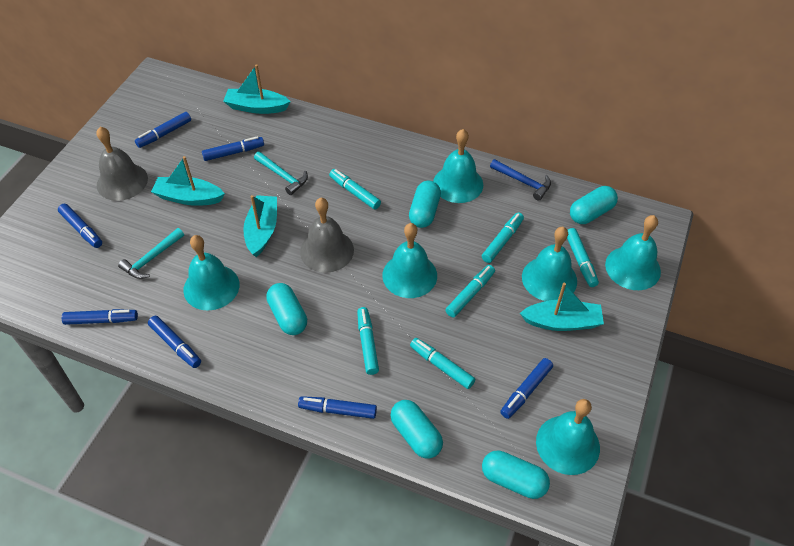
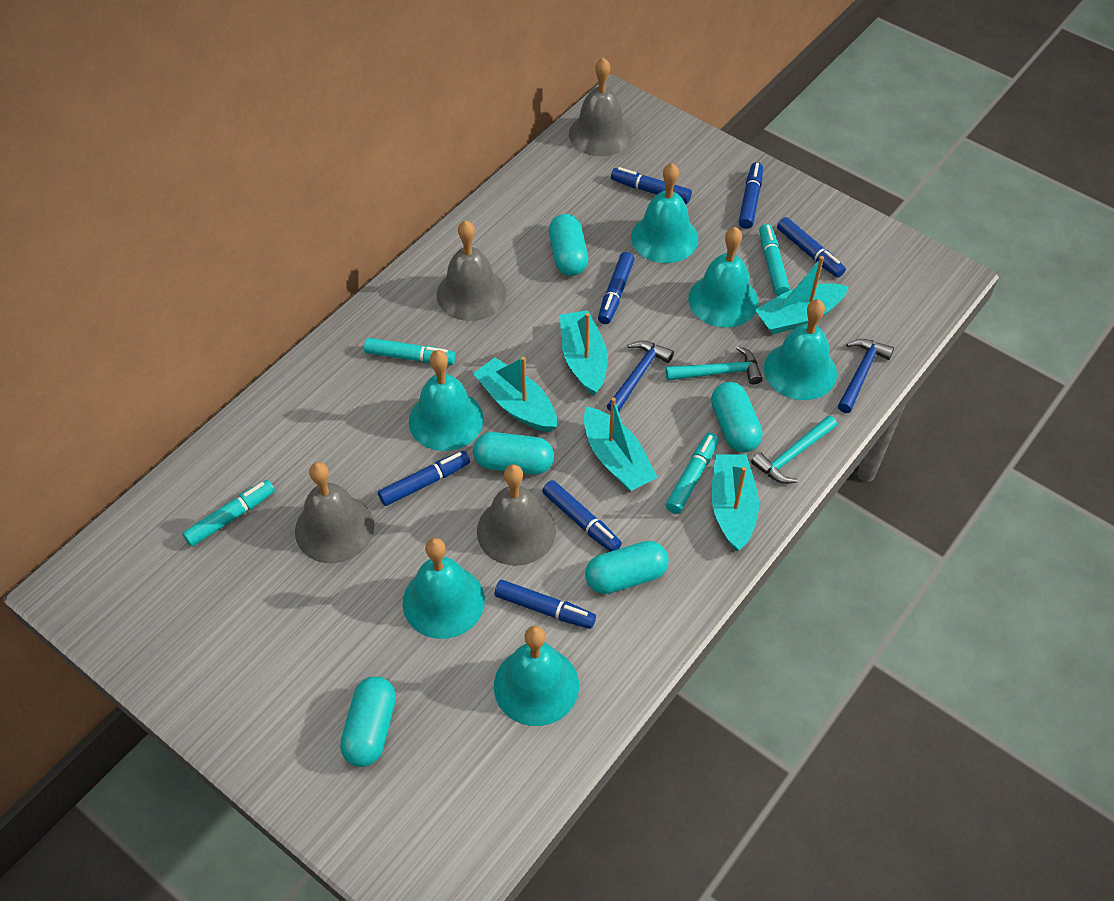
blue hammer: [490,159,551,201] = 1 -> [607,340,674,412] [838,339,894,413] = 2
grey bell: [97,127,148,201] [300,198,354,273] = 2 -> [295,462,374,563] [437,220,506,321] [477,464,556,566] [569,58,632,156] = 4
turquoise boat: [151,156,225,206] [223,64,291,114] [243,195,277,257] [520,283,604,331] = 4 -> [473,357,557,432] [560,310,608,396] [584,397,658,492] [711,455,759,551] [755,256,849,335] = 5
turquoise marker: [329,169,381,210] [357,307,379,375] [410,338,475,389] [446,265,495,318] [482,213,524,263] [567,228,599,287] = 6 -> [182,480,275,547] [364,338,456,365] [666,433,719,514] [759,224,790,296] = 4

